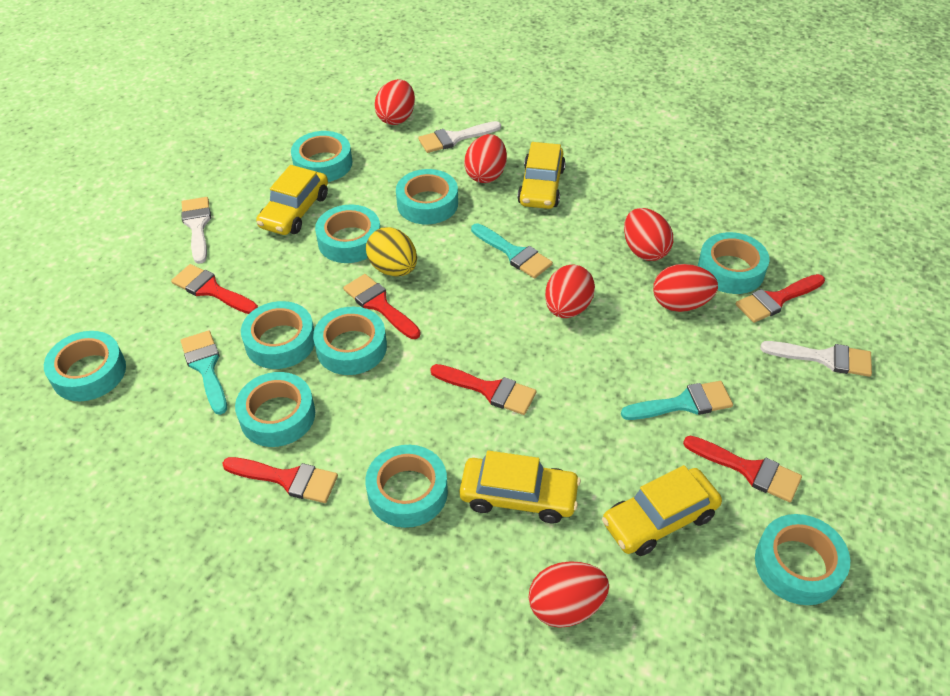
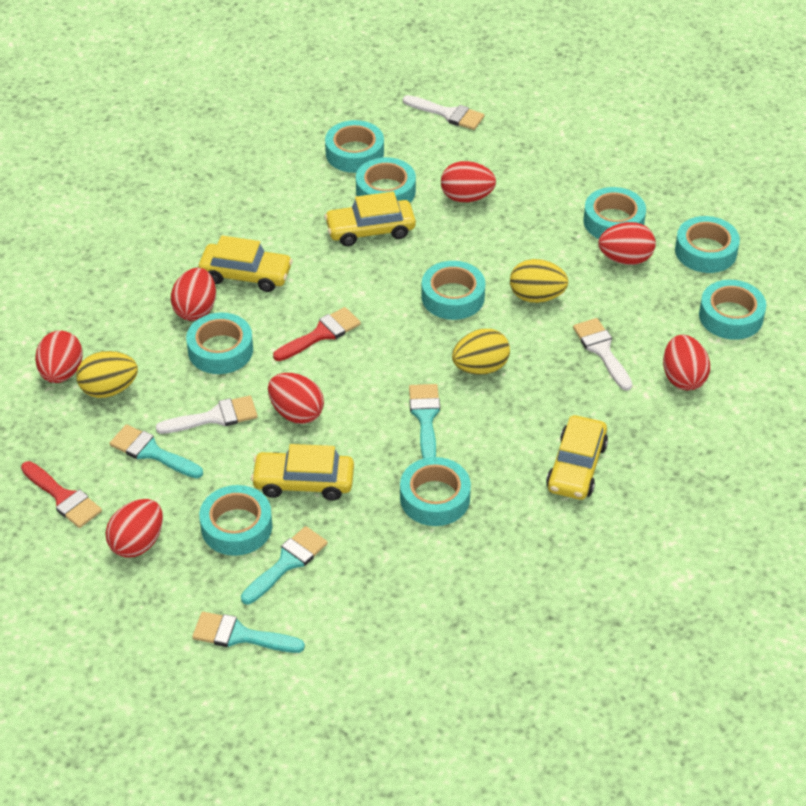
red brush: [171,264,258,314] [222,457,338,503] [343,274,421,339] [430,364,536,415] [683,436,802,502] [736,274,825,323] = 6 -> [21,461,102,528] [273,307,361,361] = 2
red egg: [374,79,415,125] [464,134,507,183] [529,561,609,628] [545,264,595,318] [624,208,673,261] [653,264,718,312] = 6 -> [35,330,83,383] [106,499,163,557] [171,268,216,321] [268,373,324,424] [441,161,496,202] [598,222,656,265] [663,335,710,391] = 7
turquoise brush: [181,330,227,415] [471,223,553,278] [621,381,733,420] = 3 -> [110,424,203,478] [192,612,305,653] [241,526,328,604] [409,384,440,459] = 4
turquoise tape: [44,331,126,401] [235,372,315,447] [241,301,315,369] [291,131,352,182] [313,307,387,375] [315,204,380,263] [365,445,448,528] [396,169,458,225] [698,232,769,294] [755,514,850,605] = 10 -> [186,312,253,374] [199,485,272,556] [325,120,384,173] [356,157,416,203] [400,457,471,526] [421,261,485,320] [583,187,646,239] [675,216,740,273] [699,280,766,340] = 9
yellow egg: [366,227,417,277] = 1 -> [76,351,138,398] [452,329,510,375] [510,259,568,303] = 3

